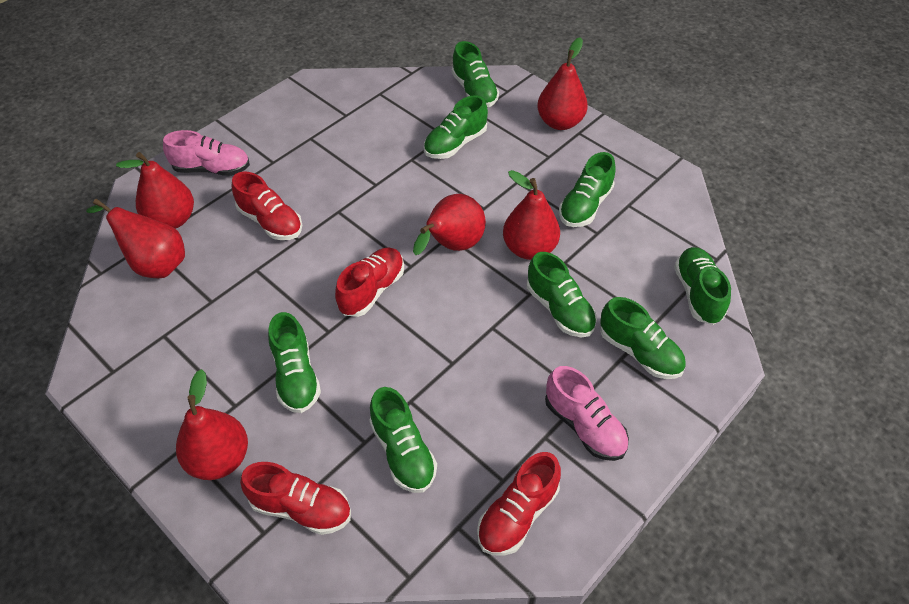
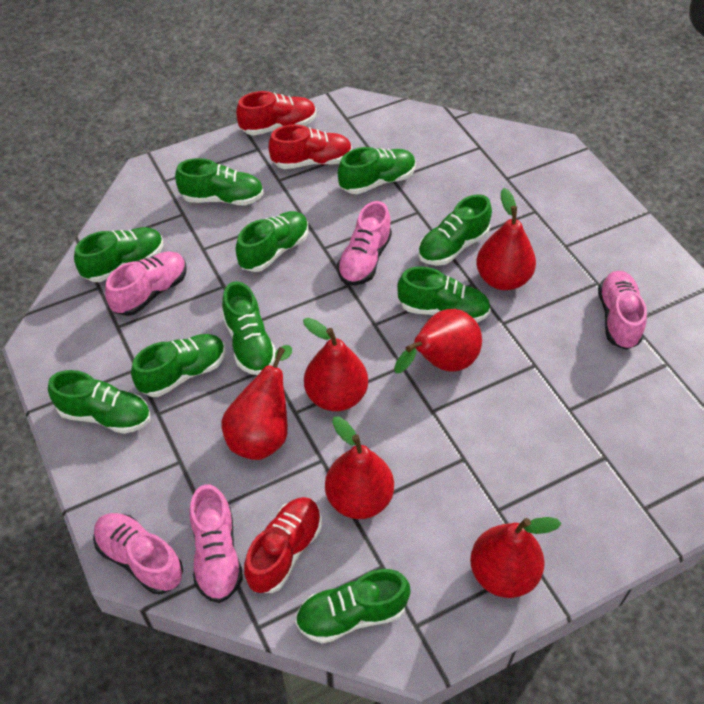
green shoe: [268,312,321,413] [369,387,437,493] [424,95,488,159] [452,41,499,107] [527,252,597,338] [559,152,616,227] [600,297,686,379] [674,247,731,325] = 8 -> [48,370,150,434] [74,227,163,282] [131,334,225,397] [175,158,264,205] [222,281,276,375] [236,211,308,272] [295,569,411,644] [338,147,416,194] [397,266,491,322] [418,194,492,265] = 10
pink shoe: [163,130,250,176] [545,366,629,461] = 2 -> [93,513,183,594] [105,252,187,316] [190,484,243,603] [337,201,392,286] [598,271,647,350] = 5
red shoe: [232,171,302,240] [240,462,351,535] [335,248,404,317] [477,452,561,556] = 4 -> [236,91,316,136] [244,497,322,593] [268,124,352,169] = 3

